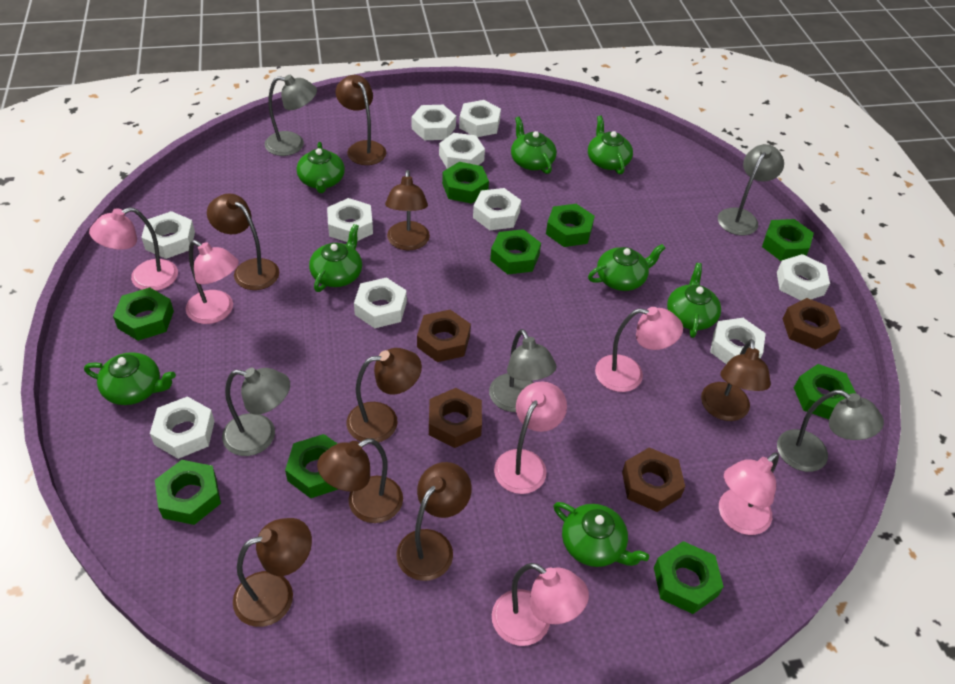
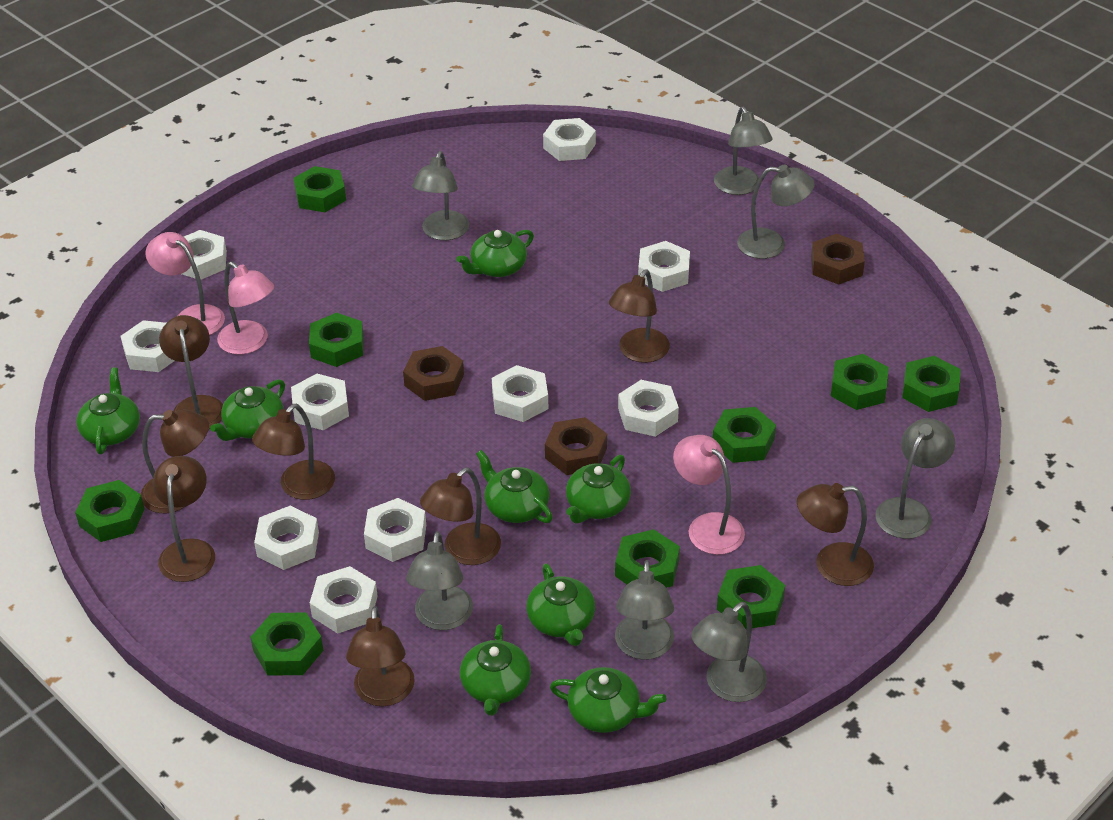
brown nut: [417,310,471,362] [429,388,482,448] [622,447,685,512] [783,298,841,349] = 4 -> [403,346,464,401] [545,417,607,475] [811,234,865,285] = 3
grey lamp: [222,368,290,456] [265,75,317,156] [489,329,557,412] [718,144,784,235] [777,390,884,472] = 5 -> [406,531,473,630] [412,151,469,240] [615,560,674,660] [691,602,767,702] [714,107,773,195] [737,164,815,259] [875,418,955,539] = 7
pink lamp: [89,207,178,291] [186,240,239,324] [492,563,589,646] [494,382,567,494] [595,307,683,392] [719,452,779,535] = 6 -> [145,232,225,335] [217,262,274,355] [673,435,745,555] = 3

